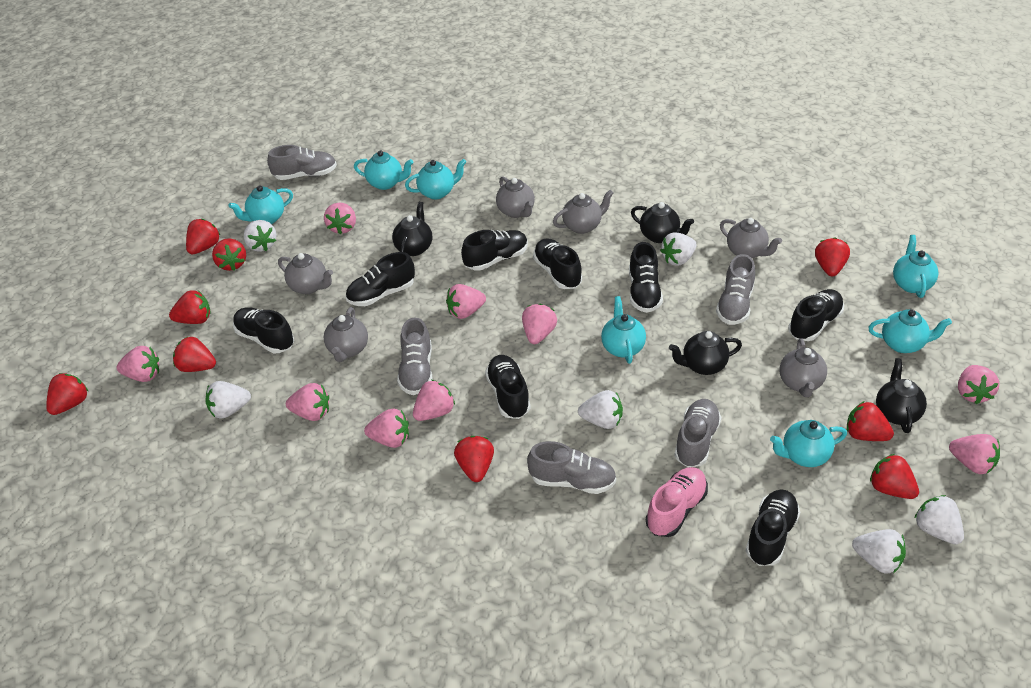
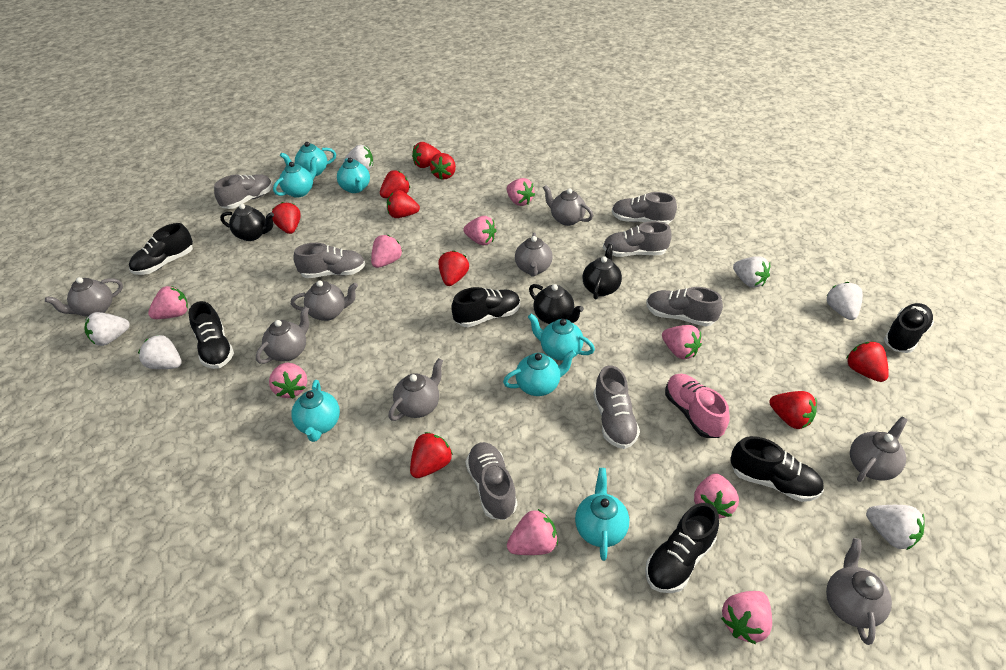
black shoe: [233,307,294,353] [346,252,415,306] [461,230,528,271] [485,355,531,419] [533,238,582,289] [629,242,663,313] [745,490,800,566] [788,289,844,341] = 8 -> [129,223,193,275] [189,301,234,369] [451,287,520,327] [645,503,719,593] [730,436,824,502] [884,303,934,353] = 6
black teapot: [392,202,432,256] [631,202,694,243] [669,331,742,375] [876,358,927,433] = 4 -> [220,204,274,241] [529,284,584,324] [582,244,622,299] = 3
grey shoe: [267,145,337,180] [397,317,433,395] [527,441,616,494] [674,399,722,467] [716,254,755,325] = 5 -> [214,174,273,209] [293,243,365,278] [465,442,517,520] [593,365,640,449] [603,221,671,257] [612,192,677,224] [646,287,723,326] = 7
grey teapot: [278,253,333,294] [324,307,368,362] [496,176,535,218] [553,190,614,234] [720,218,782,258] [780,338,827,397] = 6 -> [45,277,123,317] [256,306,309,364] [291,281,358,321] [389,358,443,421] [515,233,553,277] [543,185,593,226] [826,538,892,645] [850,417,908,482] = 8

